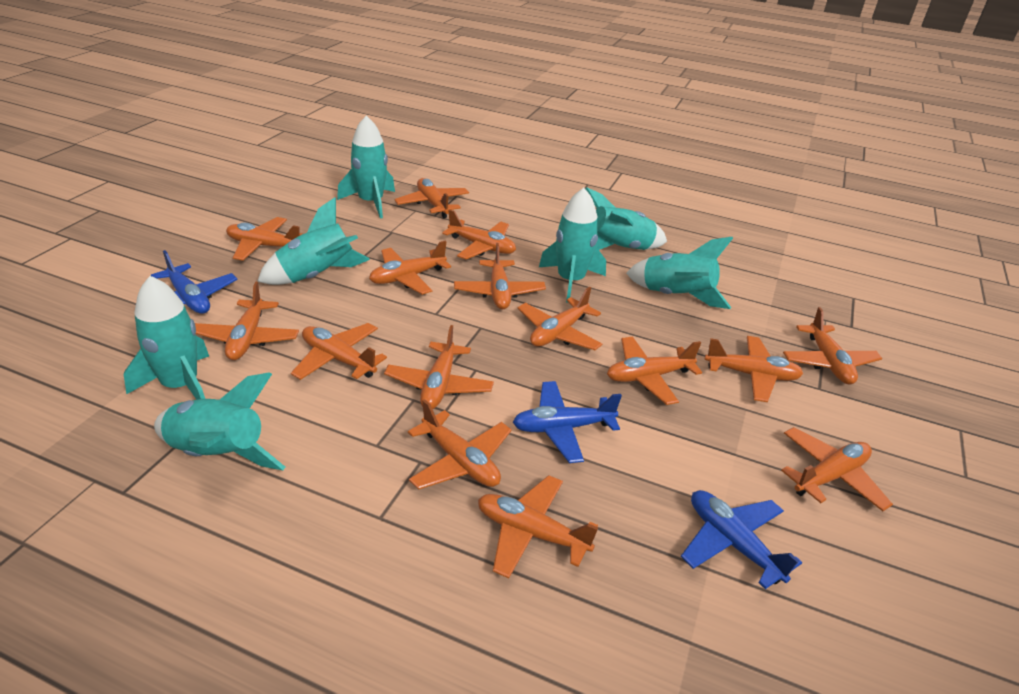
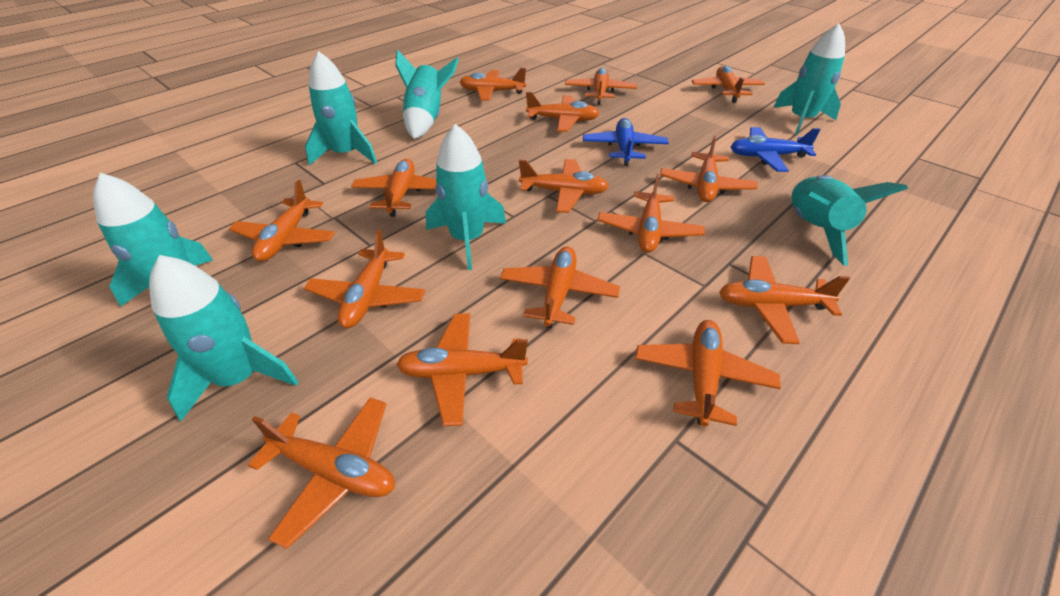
blue plane: [135,250,237,314] [513,381,622,463] [681,490,802,589] = 3 -> [583,118,669,166] [731,127,821,172] = 2

